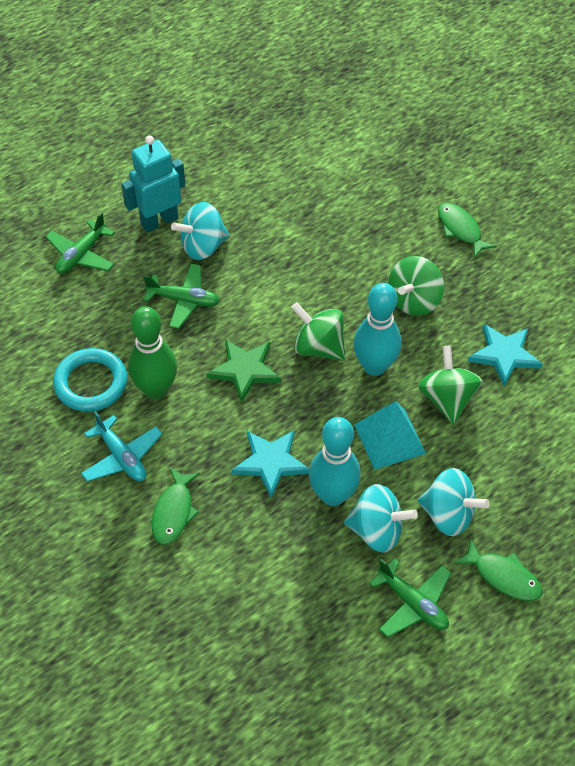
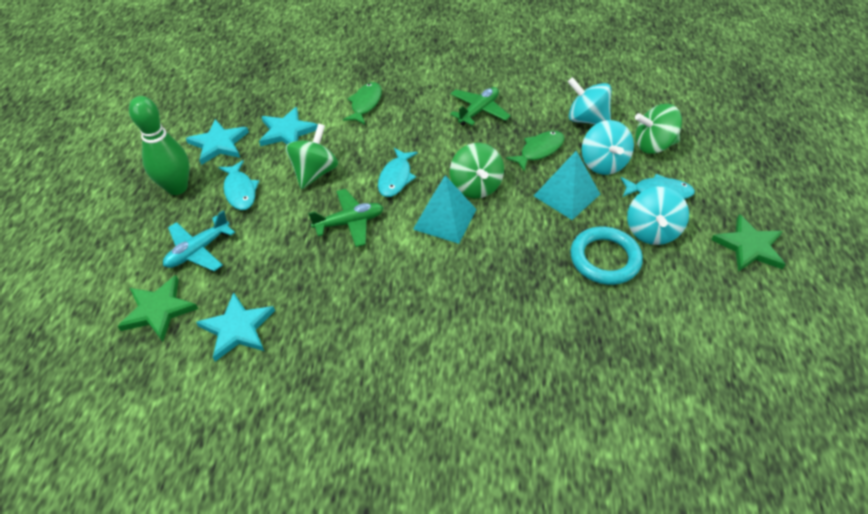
green fish: [152,467,200,545] [438,203,497,258] [454,538,543,601] = 3 -> [343,82,382,124] [506,131,564,171] = 2
green plane: [46,212,115,274] [143,264,220,329] [369,558,451,638] = 3 -> [308,189,384,247] [450,87,510,126] = 2
green star: [206,339,281,403] = 1 -> [118,275,198,342] [711,214,786,272] = 2
turquoise bowling pin: [309,417,361,506] [353,283,401,376] = 2 -> none = 0
turquoise fish: none = 0 -> [218,160,259,210] [378,148,418,197] [621,174,695,199] = 3
turquoise pyramid: [354,401,426,470] = 1 -> [413,175,477,244] [534,151,600,220] = 2
turquoise robot: [121,136,185,233] = 1 -> none = 0
turquoise star: [232,430,310,498] [468,324,543,386] = 2 -> [186,119,249,165] [196,292,275,361] [259,107,318,146] = 3

